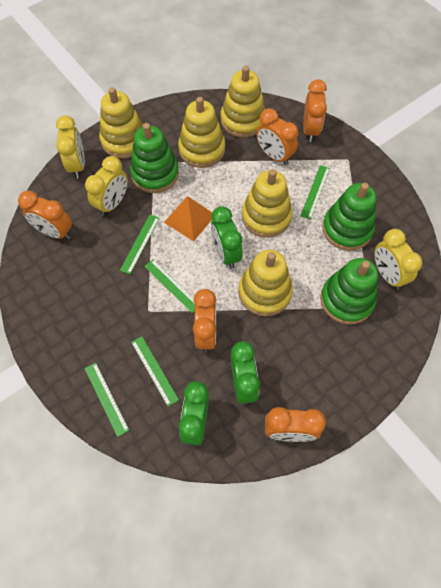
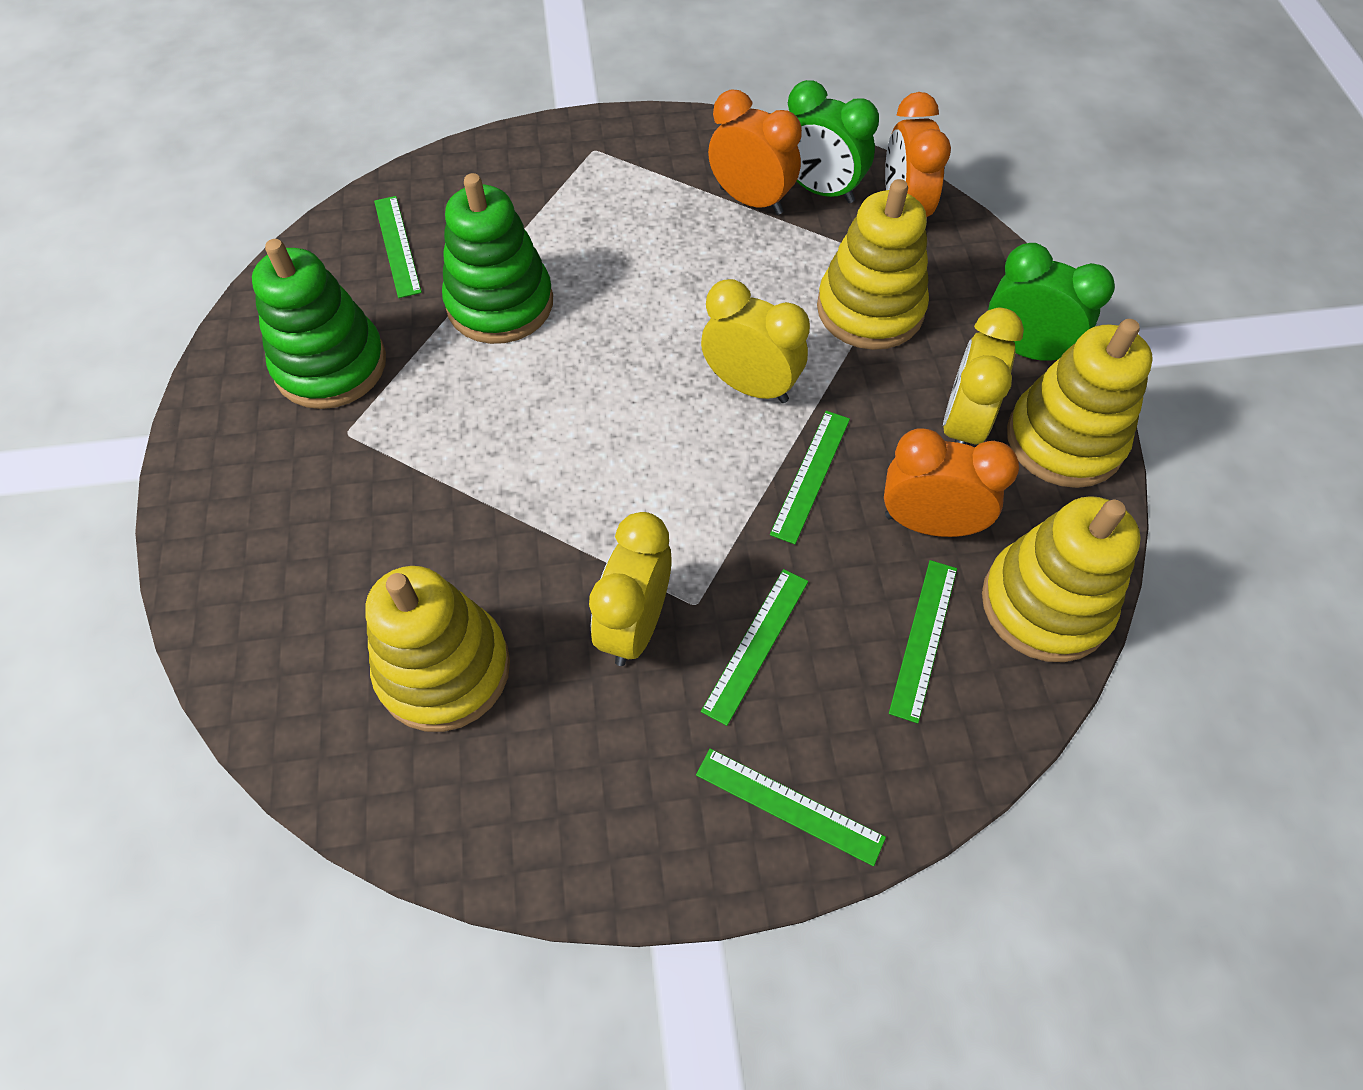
green clock: [179,381,209,445] [211,206,242,269] [231,341,260,404] = 3 -> [788,80,879,203] [988,243,1115,361] = 2
green stacking toy: [130,123,179,193] [320,258,378,325] [322,183,377,251] = 3 -> [252,239,386,409] [442,173,553,344] = 2
orange clock: [18,191,72,239] [193,289,216,352] [256,108,299,165] [265,407,326,442] [303,80,327,142] = 5 -> [708,90,802,215] [884,429,1019,537] [885,92,951,217] = 3
orange pyramid: [164,196,212,241] = 1 -> none = 0
yellow stacking toy: [99,87,143,159] [178,97,225,168] [221,66,265,138] [238,250,293,316] [242,169,292,238] = 5 -> [365,566,510,732] [817,179,929,350] [982,496,1141,662] [1007,319,1153,488] = 4

